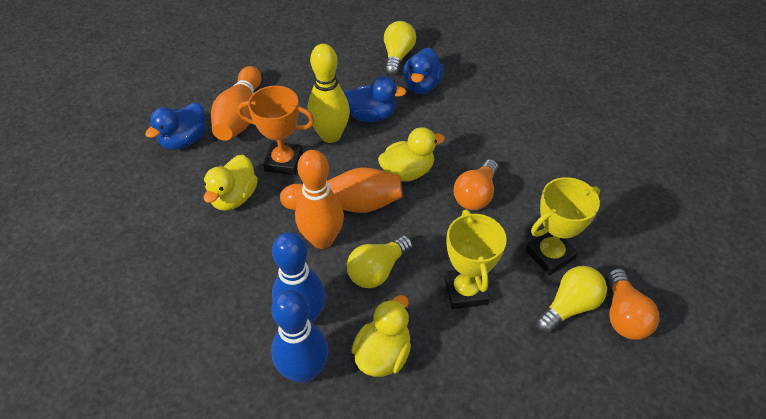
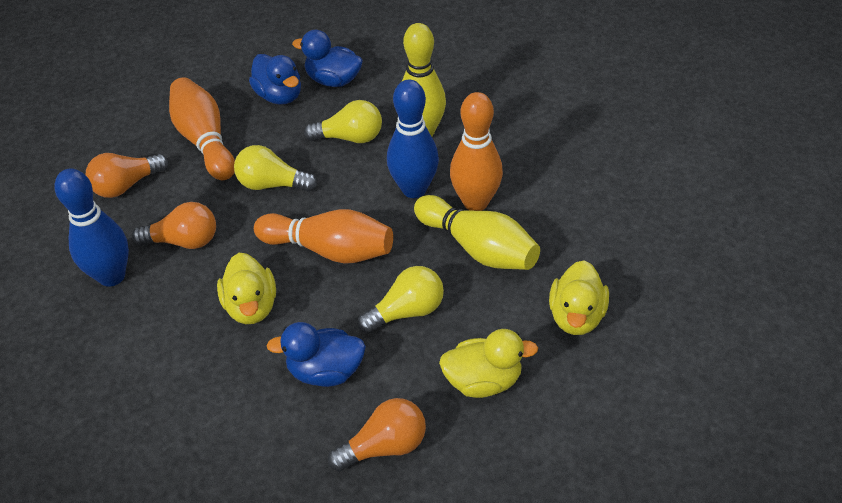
orange light bulb: [454,159,498,210] [608,268,659,340] = 2 -> [86,153,168,198] [132,202,216,249] [328,398,426,472] = 3
orange trophy: [237,86,315,175] = 1 -> none = 0
yellow bowling pin: [307,44,350,143] = 1 -> [402,23,446,136] [414,195,540,270] = 2
yellow trophy: [444,210,507,309] [526,177,600,275] = 2 -> none = 0

